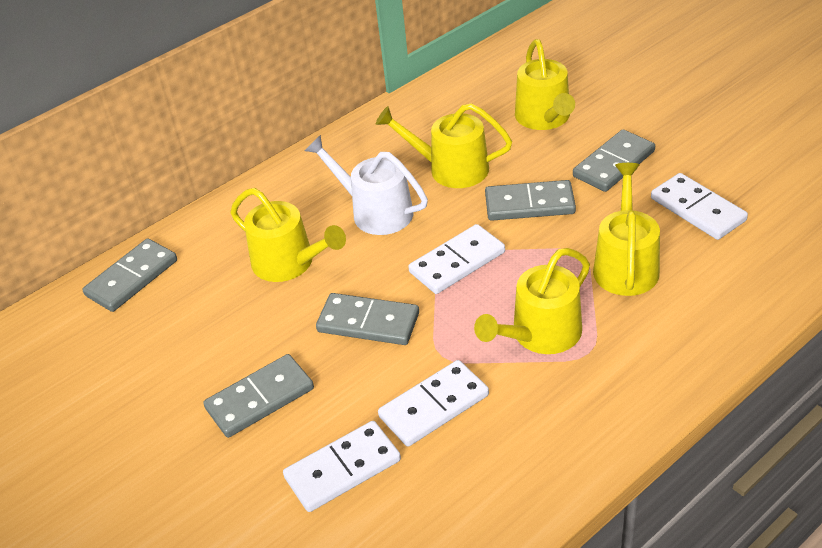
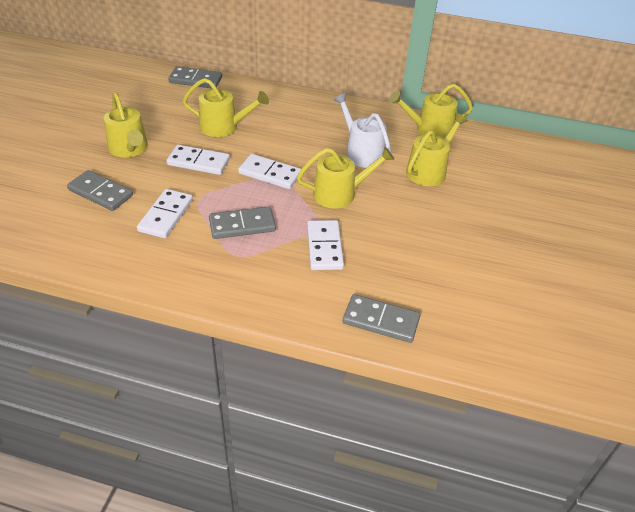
grey domino: [83,238,177,312] [203,354,314,438] [316,293,419,345] [485,180,576,221] [573,130,655,192] = 5 -> [67,170,133,211] [168,66,222,88] [209,207,276,239] [343,294,420,343] = 4

